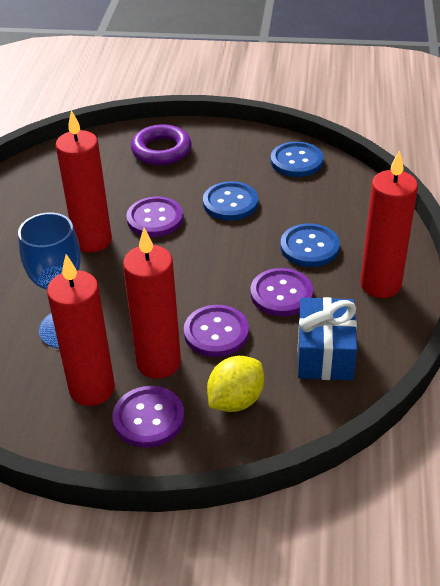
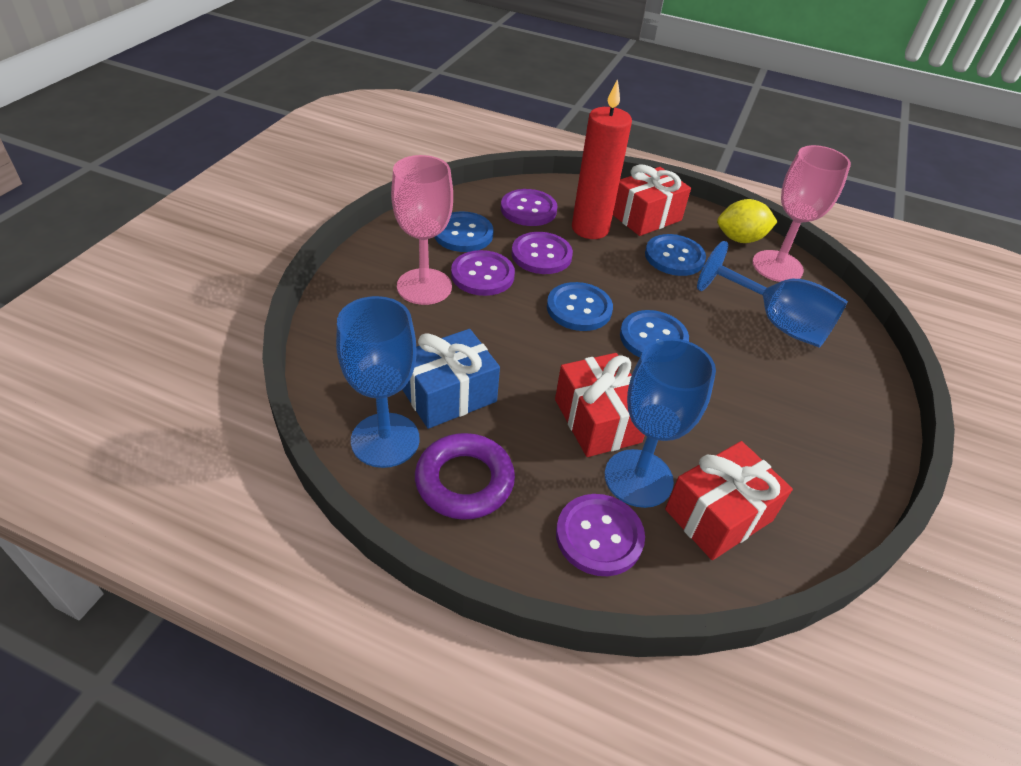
blue button: [203,181,258,221] [271,141,323,177] [280,223,340,267] = 3 -> [435,211,493,252] [547,282,613,331] [620,310,689,358] [645,234,706,276] = 4
blue goblet: [18,212,81,349] = 1 -> [336,296,420,468] [605,338,716,508] [697,241,848,348] = 3
pink goblet: none = 0 -> [391,155,453,305] [752,145,851,282] = 2
red candle: [47,254,115,406] [56,110,112,253] [123,228,181,379] [360,150,418,298] = 4 -> [572,79,632,239] = 1
red gift: none = 0 -> [555,353,645,457] [613,164,691,236] [665,441,793,560] = 3

